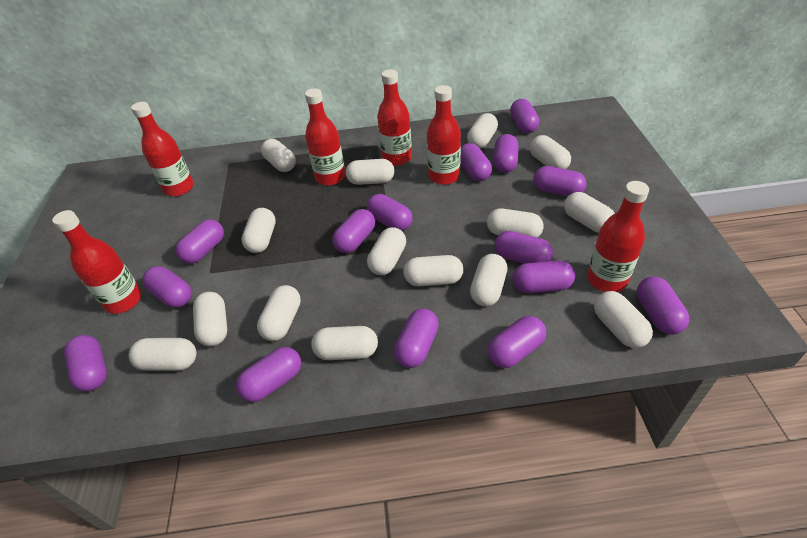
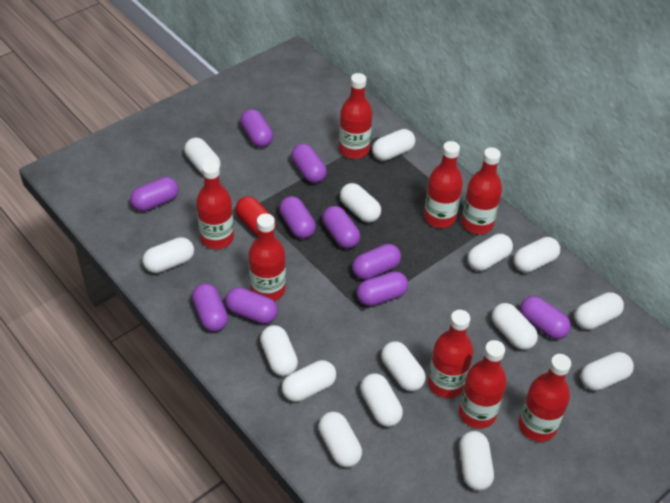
purple capsule: [64,335,107,391] [143,266,192,308] [176,219,224,264] [236,347,301,402] [332,209,375,253] [367,194,412,231] [394,309,439,368] [461,143,492,181] [488,316,546,368] [493,134,519,173] [494,231,553,264] [510,99,539,133] [512,260,575,293] [533,166,587,196] [637,277,689,335] = 15 -> [130,177,179,212] [192,283,228,332] [225,287,278,324] [240,109,273,147] [279,196,316,239] [291,144,327,183] [322,206,360,249] [352,244,401,280] [357,271,408,306] [520,296,571,339] = 10
red bottle: [52,210,142,314] [131,102,194,196] [305,88,346,186] [377,69,412,166] [427,85,461,185] [587,181,649,292] = 6 -> [196,161,234,249] [249,214,286,301] [339,73,372,159] [424,141,463,228] [428,310,473,398] [459,340,507,429] [461,147,502,234] [519,354,571,442] = 8
red capsule: none = 0 -> [235,196,276,236] = 1

